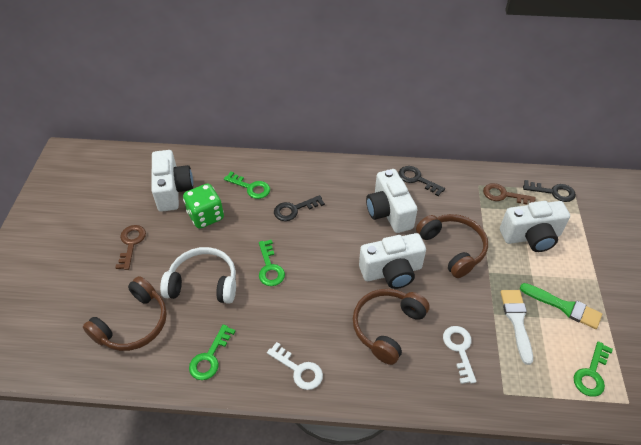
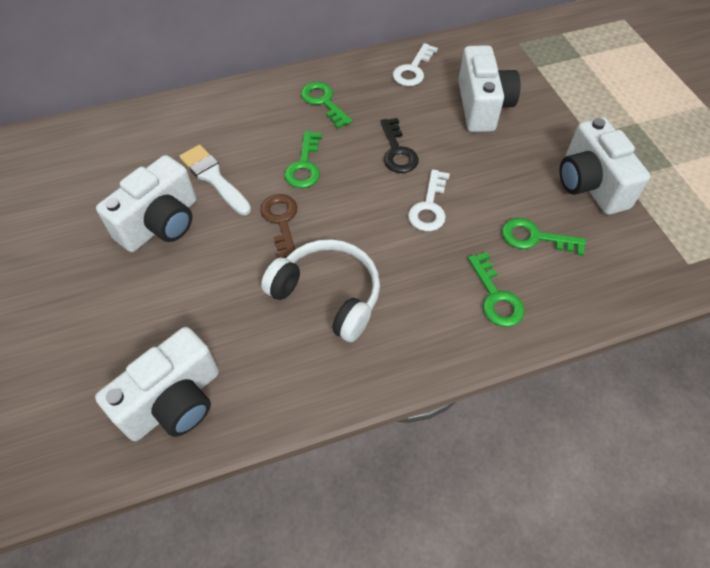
black key: [274,195,325,221] [398,166,445,196] [523,180,576,202] = 3 -> [381,118,419,173] = 1
brown headphones: [83,276,167,351] [353,289,430,365] [416,214,488,278] = 3 -> none = 0
brown key: [115,225,146,270] [483,183,536,205] = 2 -> [260,194,297,258] = 1
green brush: [520,283,602,329] = 1 -> none = 0
green dice: [183,183,224,229] = 1 -> none = 0

